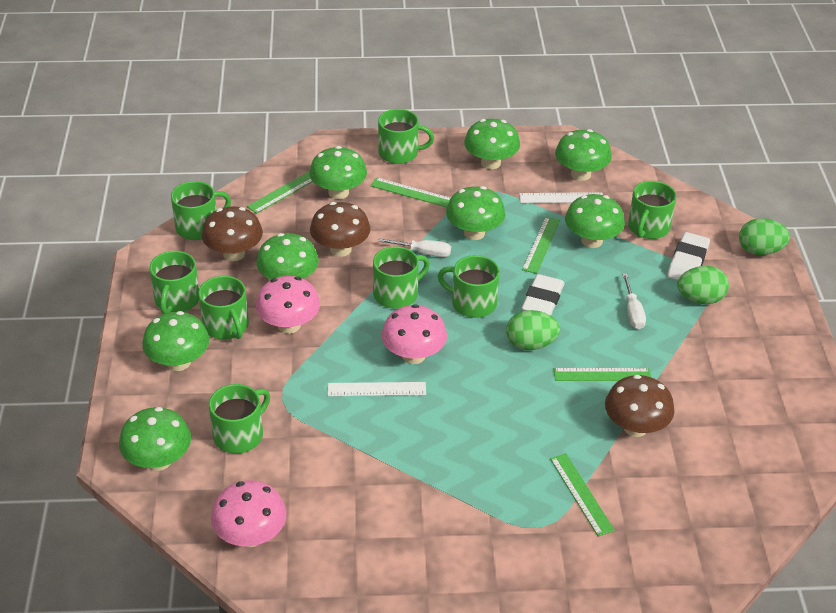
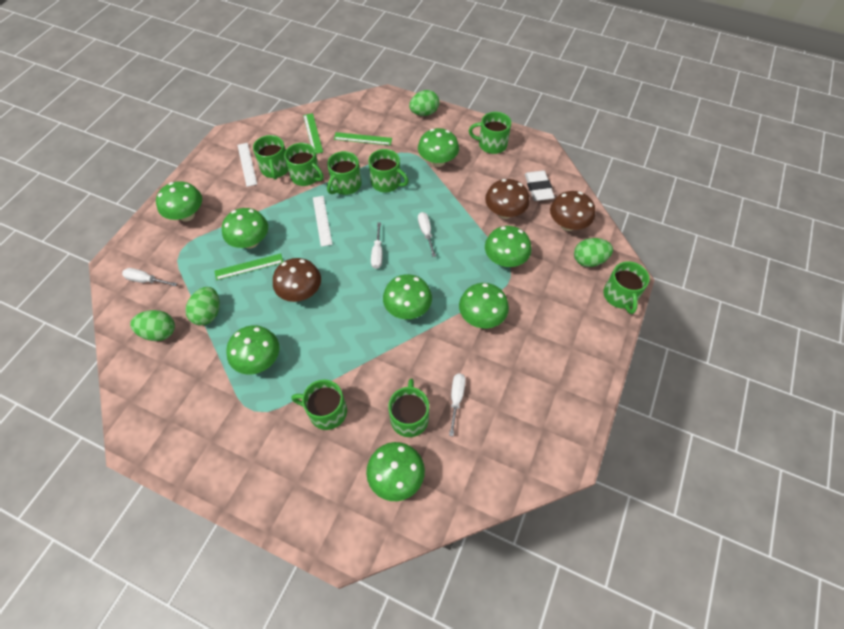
green egg: [506,310,560,350] [677,266,729,304] [739,218,790,255] = 3 -> [130,310,175,341] [185,287,220,325] [409,90,439,116] [574,238,613,267] = 4
green ruler: [247,172,313,214] [370,177,451,207] [522,216,560,274] [550,453,615,536] [554,368,651,381] = 5 -> [215,254,283,280] [303,113,323,154] [334,132,392,145] = 3
pink mushroom: [211,480,286,547] [256,276,320,334] [381,304,447,364] = 3 -> none = 0
white eraser: [522,274,564,315] [667,232,710,280] = 2 -> [525,171,555,201] = 1
white screwdriver: [378,238,451,257] [622,273,646,329] = 2 -> [122,268,177,286] [371,222,382,269] [418,212,436,257] [449,373,466,436] = 4

